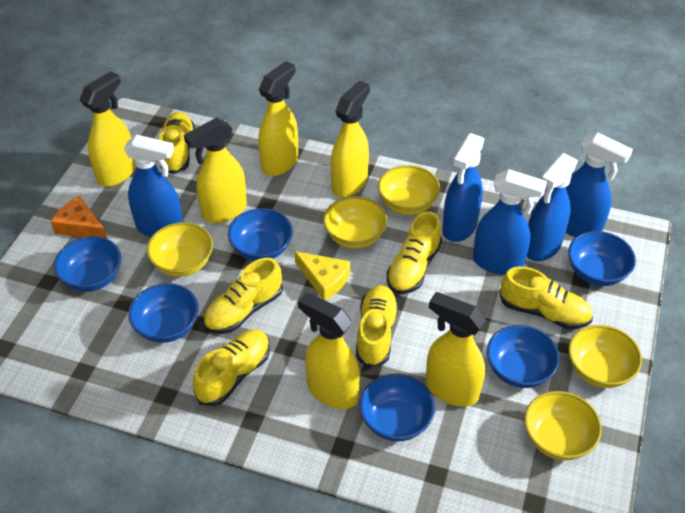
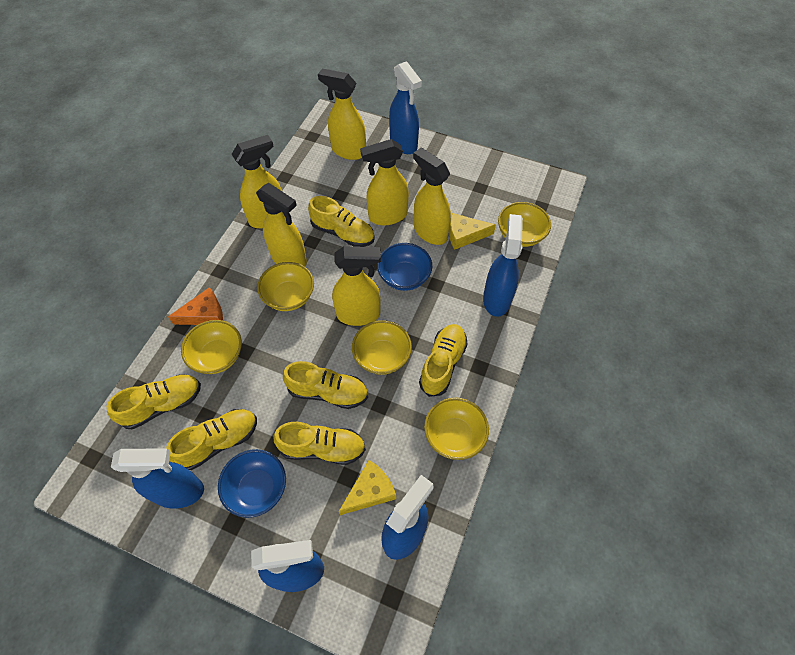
blue bowl: [54,236,121,292] [128,283,199,343] [228,208,293,261] [359,374,435,441] [487,325,560,388] [568,231,636,286] = 6 -> [218,449,286,518] [377,243,432,291] = 2
yellow cheese: [294,251,350,300] = 1 -> [339,460,396,515] [449,213,496,250] = 2

